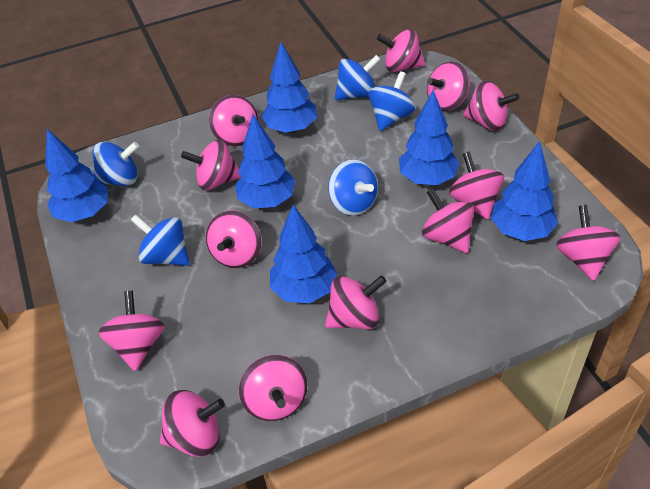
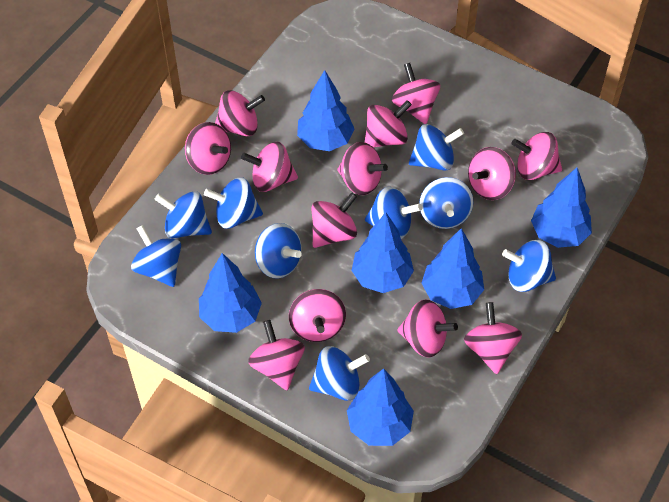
blue spinning top: [93,142,139,186] [131,214,190,266] [328,159,378,216] [335,55,381,100] [368,71,416,131] = 5 -> [131,225,181,287] [155,191,212,238] [204,177,263,229] [255,223,302,279] [309,346,370,401] [365,187,422,239] [409,124,464,171] [419,177,474,229] [502,240,556,292] = 9

